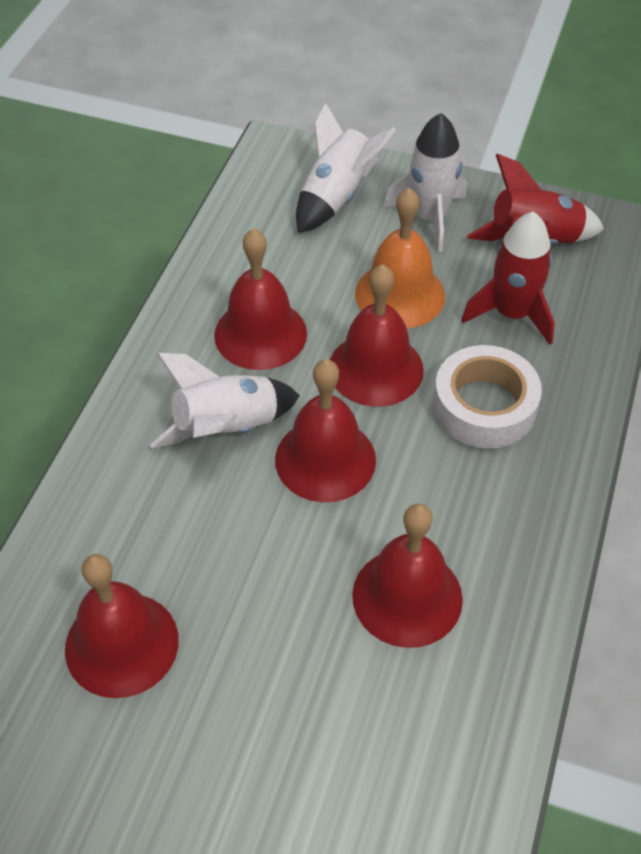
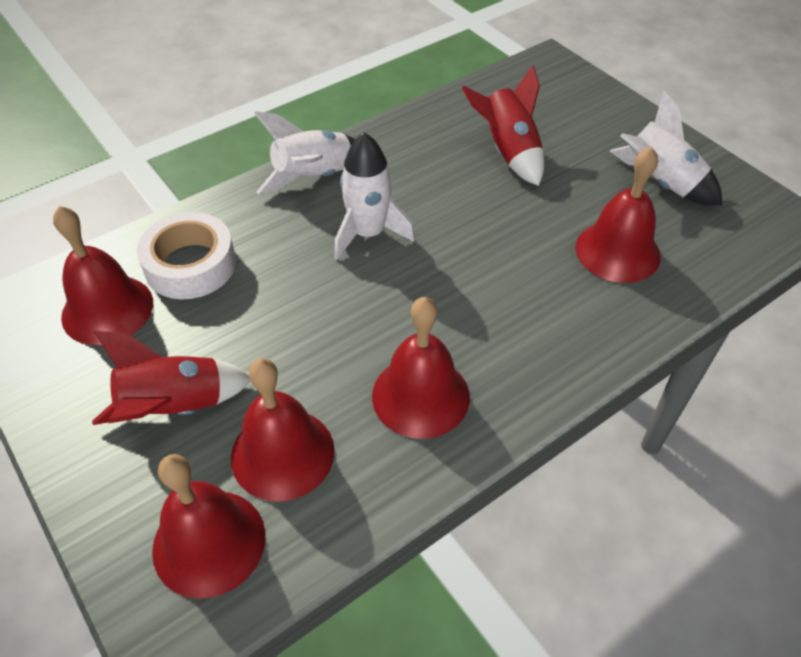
orange bell: [355,188,445,328] = 1 -> none = 0

